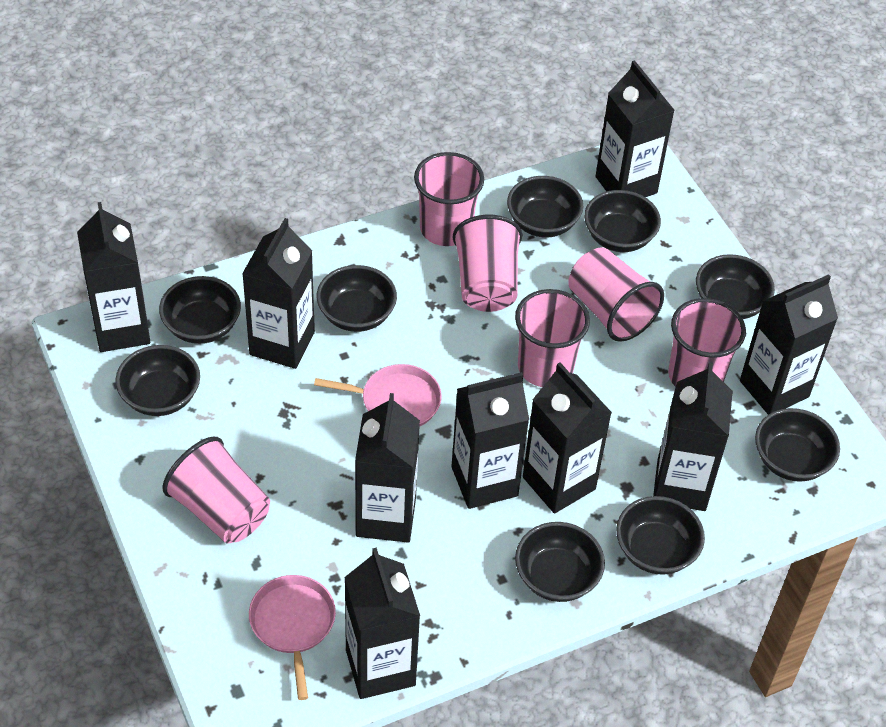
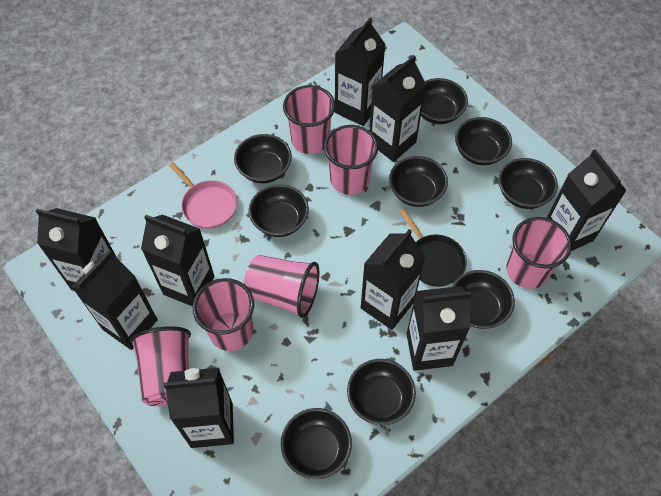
black pan: none = 0 -> [399,209,467,287] = 1
pink pan: [249,575,336,700] [314,364,442,427] = 2 -> [169,162,237,229] = 1

